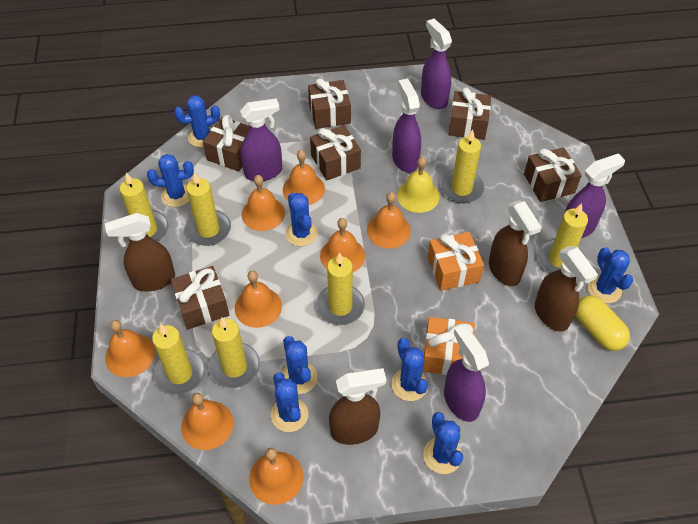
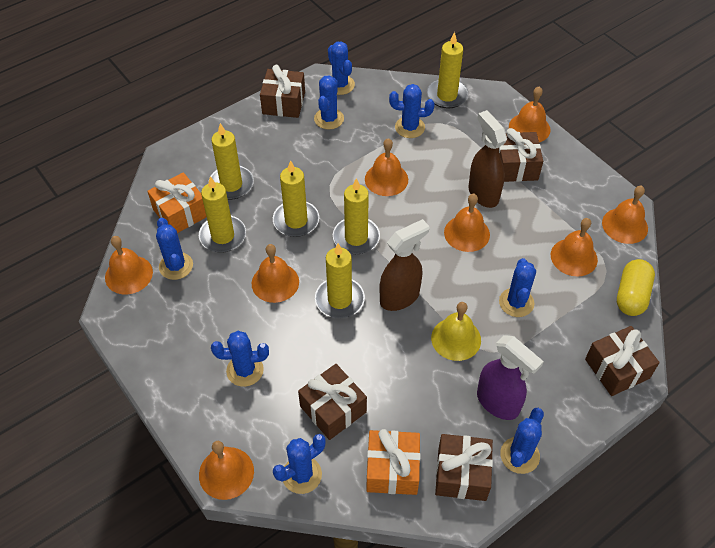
brown gift: [171,266,229,329] [203,115,249,172] [308,78,351,129] [310,125,361,180] [448,87,491,140] [524,147,582,202] = 6 -> [260,65,305,118] [298,364,367,440] [435,434,493,501] [499,128,543,182] [585,326,660,396] = 5
brown spray bottle: [105,213,175,292] [329,368,386,445] [489,201,542,286] [535,246,598,332] = 4 -> [379,219,429,311] [468,110,507,208] = 2
purple spray bottle: [240,98,282,181] [392,79,421,173] [421,19,452,109] [444,325,489,422] [565,153,625,238] = 5 -> [477,335,544,420] = 1
yellow candle: [120,172,169,242] [152,324,205,395] [185,172,231,246] [208,317,260,388] [316,253,365,325] [440,129,484,203] [537,203,588,273] = 7 -> [199,176,246,253] [208,123,254,200] [273,160,319,237] [315,243,365,318] [333,178,380,254] [427,32,468,109] = 6

